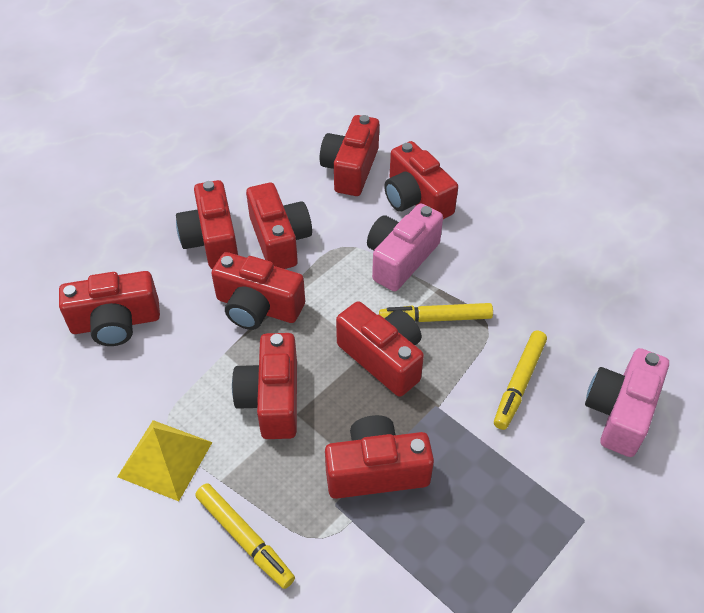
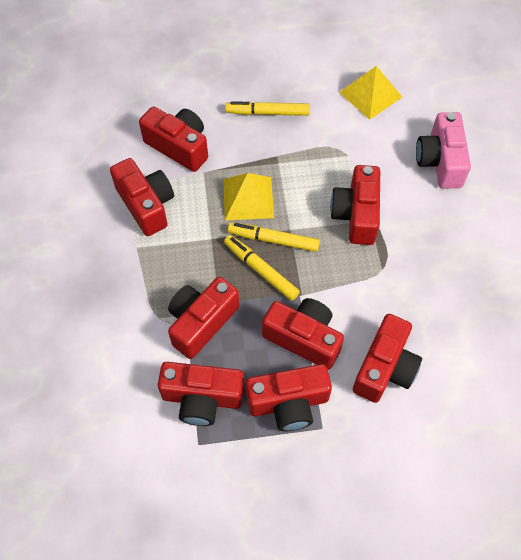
pink camera: [367,203,443,291] [585,348,669,457] = 2 -> [416,112,471,189] = 1
red camera: [59,271,160,346] [176,180,238,269] [211,252,305,330] [232,333,297,439] [246,183,312,269] [320,115,379,196] [325,415,434,499] [336,301,424,397] [384,141,458,219] = 9 -> [110,158,174,236] [139,106,208,172] [158,362,244,426] [168,277,239,359] [245,364,332,431] [262,298,344,370] [330,165,380,245] [353,314,422,403] = 8
yellow pyramid: [117,420,213,501] = 1 -> [223,173,274,220] [339,66,402,120] = 2

